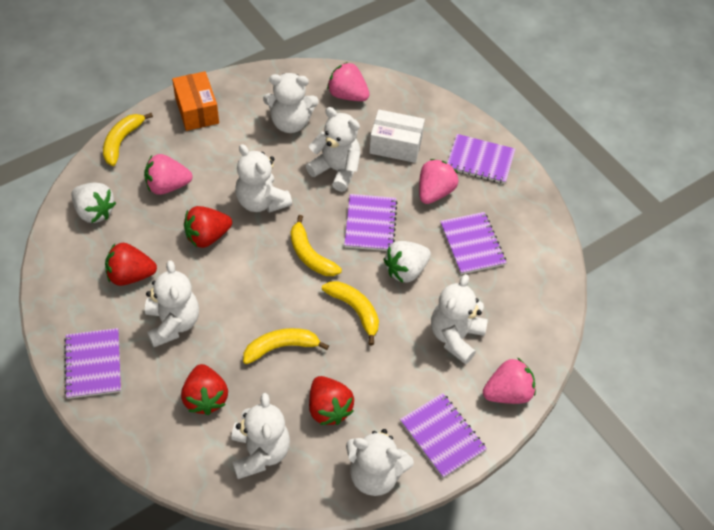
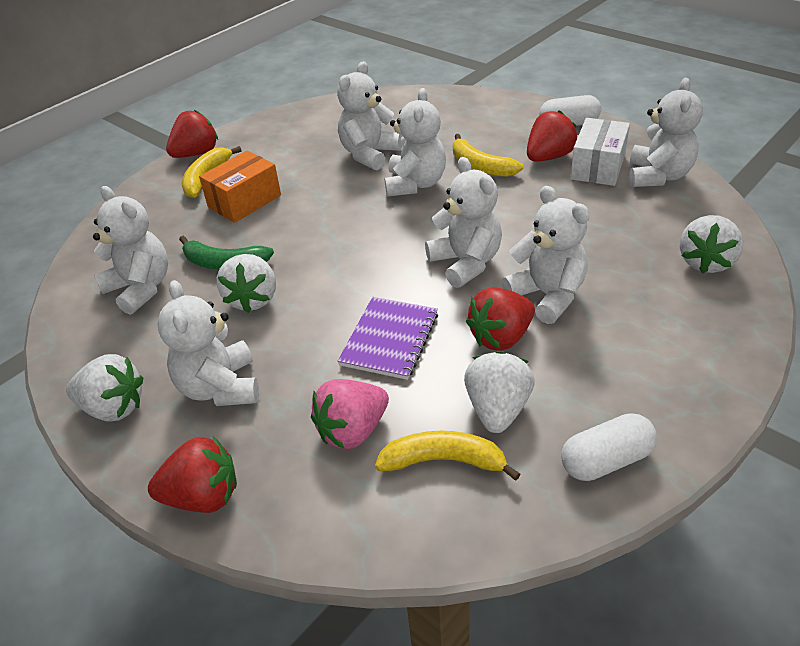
green banana: none = 0 -> [179,236,274,270] = 1
pink strawberry: [144,154,193,195] [327,62,370,101] [419,159,458,204] [483,358,536,404] = 4 -> [311,379,389,449] = 1
purple notebook: [64,328,121,399] [344,194,397,251] [400,393,487,478] [440,212,507,275] [447,134,515,184] = 5 -> [338,297,438,380] = 1
white capsule: none = 0 -> [539,95,601,126] [561,413,657,481] = 2
white strawberry: [72,183,116,223] [384,241,431,282] = 2 -> [66,354,143,422] [217,254,276,313] [464,351,535,433] [680,215,744,274] = 4
yellow banana: [103,113,153,166] [243,328,329,364] [291,215,342,276] [322,281,379,345] = 4 -> [182,146,242,198] [375,431,520,481] [453,134,523,177] = 3

